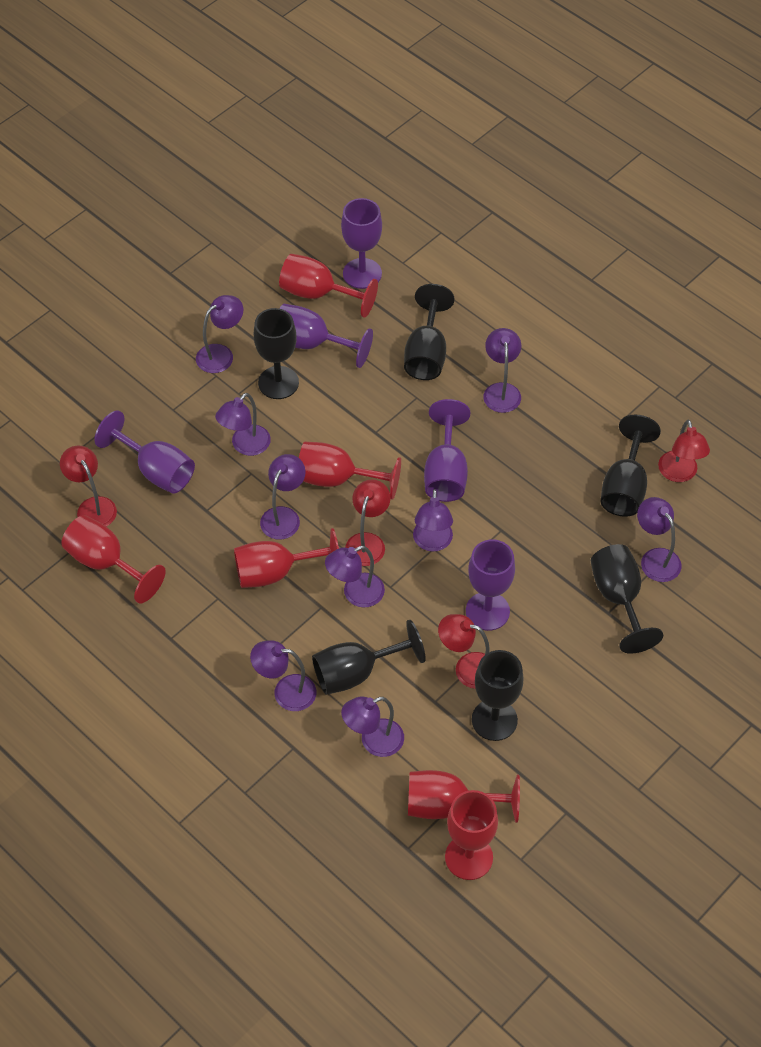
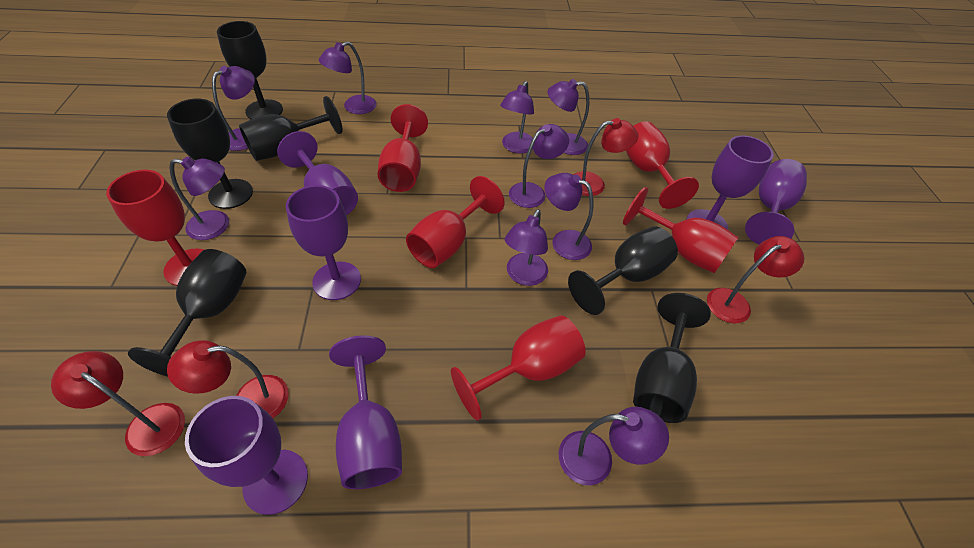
purple goblet: [94,411,195,494] [279,304,373,368] [341,198,382,289] [424,399,470,502] [466,539,515,631] = 5 -> [185,396,308,515] [277,131,358,215] [286,185,361,300] [329,335,402,489] [686,136,774,230] [745,159,807,244] = 6

